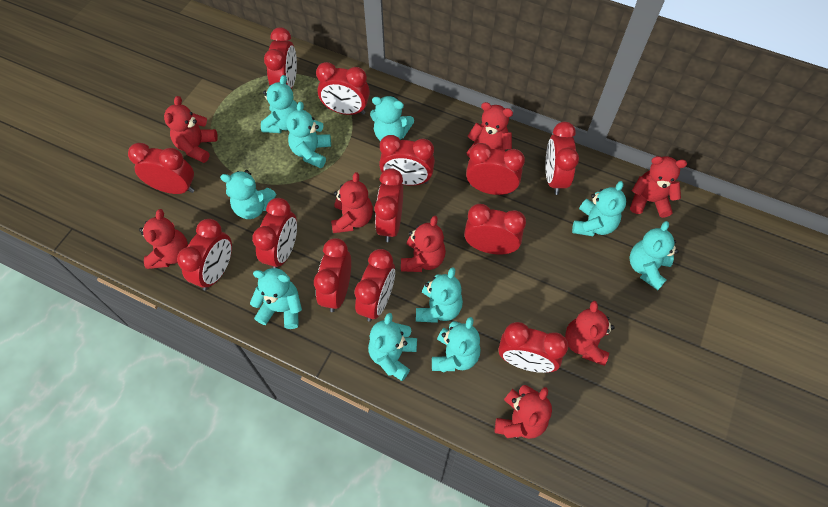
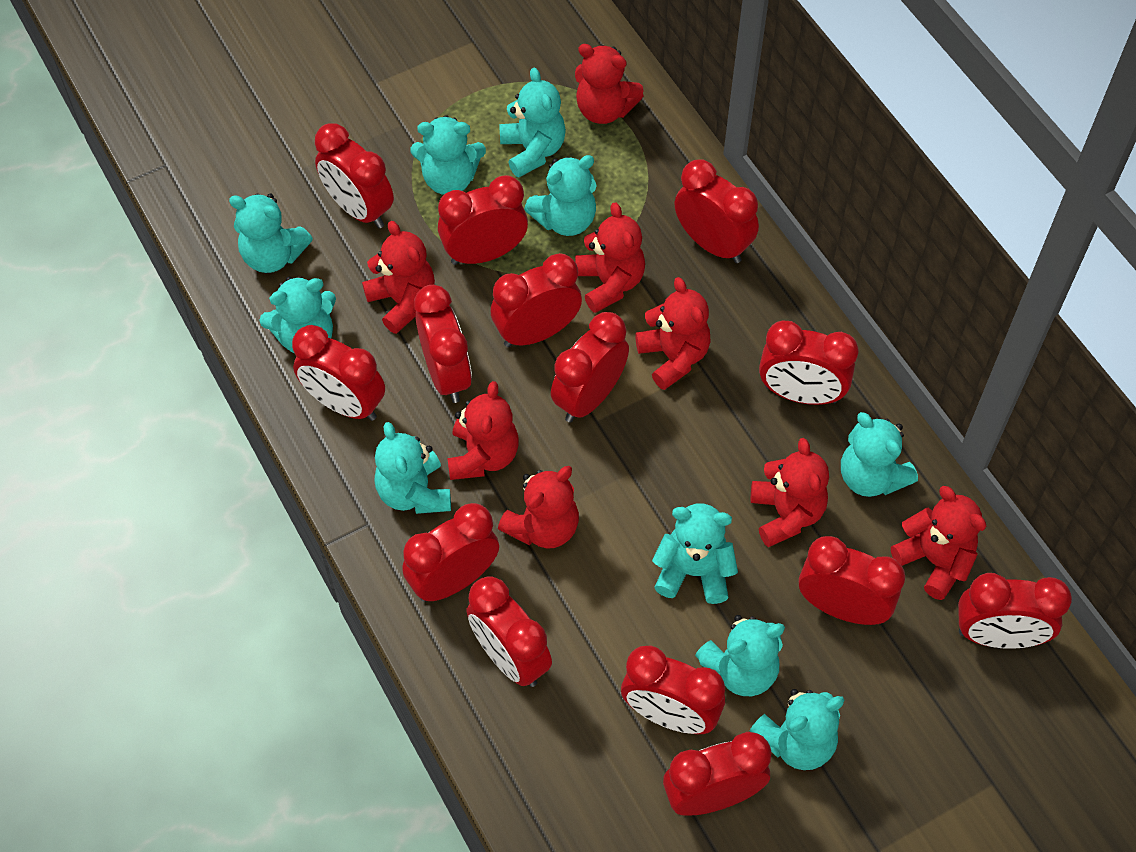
red clock: [128,143,195,194] [177,219,232,291] [252,198,297,268] [264,27,297,89] [314,238,351,312] [316,62,370,115] [354,249,395,322] [374,168,403,242] [379,135,435,186] [464,204,526,255] [466,143,525,195] [499,322,568,373] [545,122,579,195] = 13 -> [292,325,385,421] [315,123,394,228] [402,503,499,602] [414,285,472,403] [438,175,528,265] [467,576,552,687] [491,253,582,347] [551,312,629,423] [621,645,725,734] [663,732,771,816] [675,159,759,263] [759,321,858,405] [799,536,905,625] [958,573,1072,649] = 14

